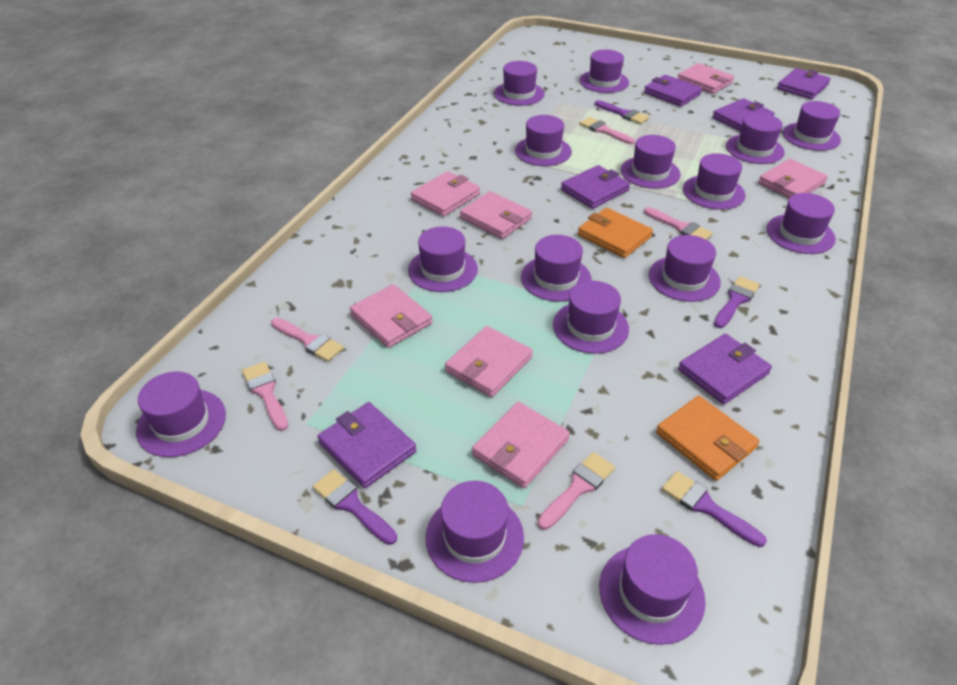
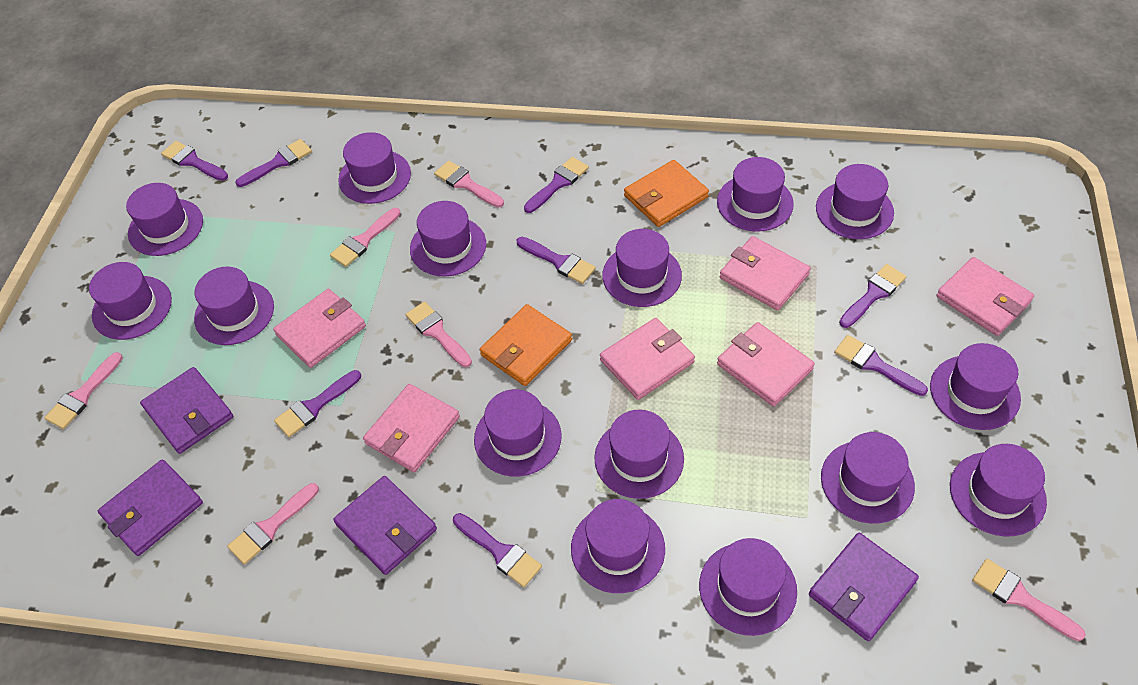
pink brush: [242,362,288,431] [271,318,344,362] [537,452,615,530] [580,117,635,144] [644,207,713,240] = 5 -> [44,352,123,429] [227,483,319,564] [330,208,401,267] [406,302,472,367] [434,161,504,208] [972,558,1086,641] = 6
pink wallet: [350,284,433,348] [411,171,480,216] [445,326,533,397] [460,191,532,239] [472,402,570,488] [677,63,734,94] [758,159,828,198] = 7 -> [273,289,366,368] [363,384,460,472] [600,318,695,400] [717,322,815,407] [720,236,811,310] [937,257,1034,336] = 6
purple brush: [313,469,397,545] [595,100,649,124] [662,471,767,547] [714,276,760,328] = 4 -> [161,141,228,181] [235,139,312,187] [274,370,361,437] [453,513,542,587] [517,237,596,284] [524,157,589,213] [834,335,928,396] [839,264,906,328] = 8
purple wallet: [318,402,417,488] [561,165,630,209] [644,75,702,107] [678,334,772,404] [713,98,774,132] [777,68,831,99] = 6 -> [98,459,203,556] [140,367,233,454] [333,476,437,575] [809,533,919,641] = 4

